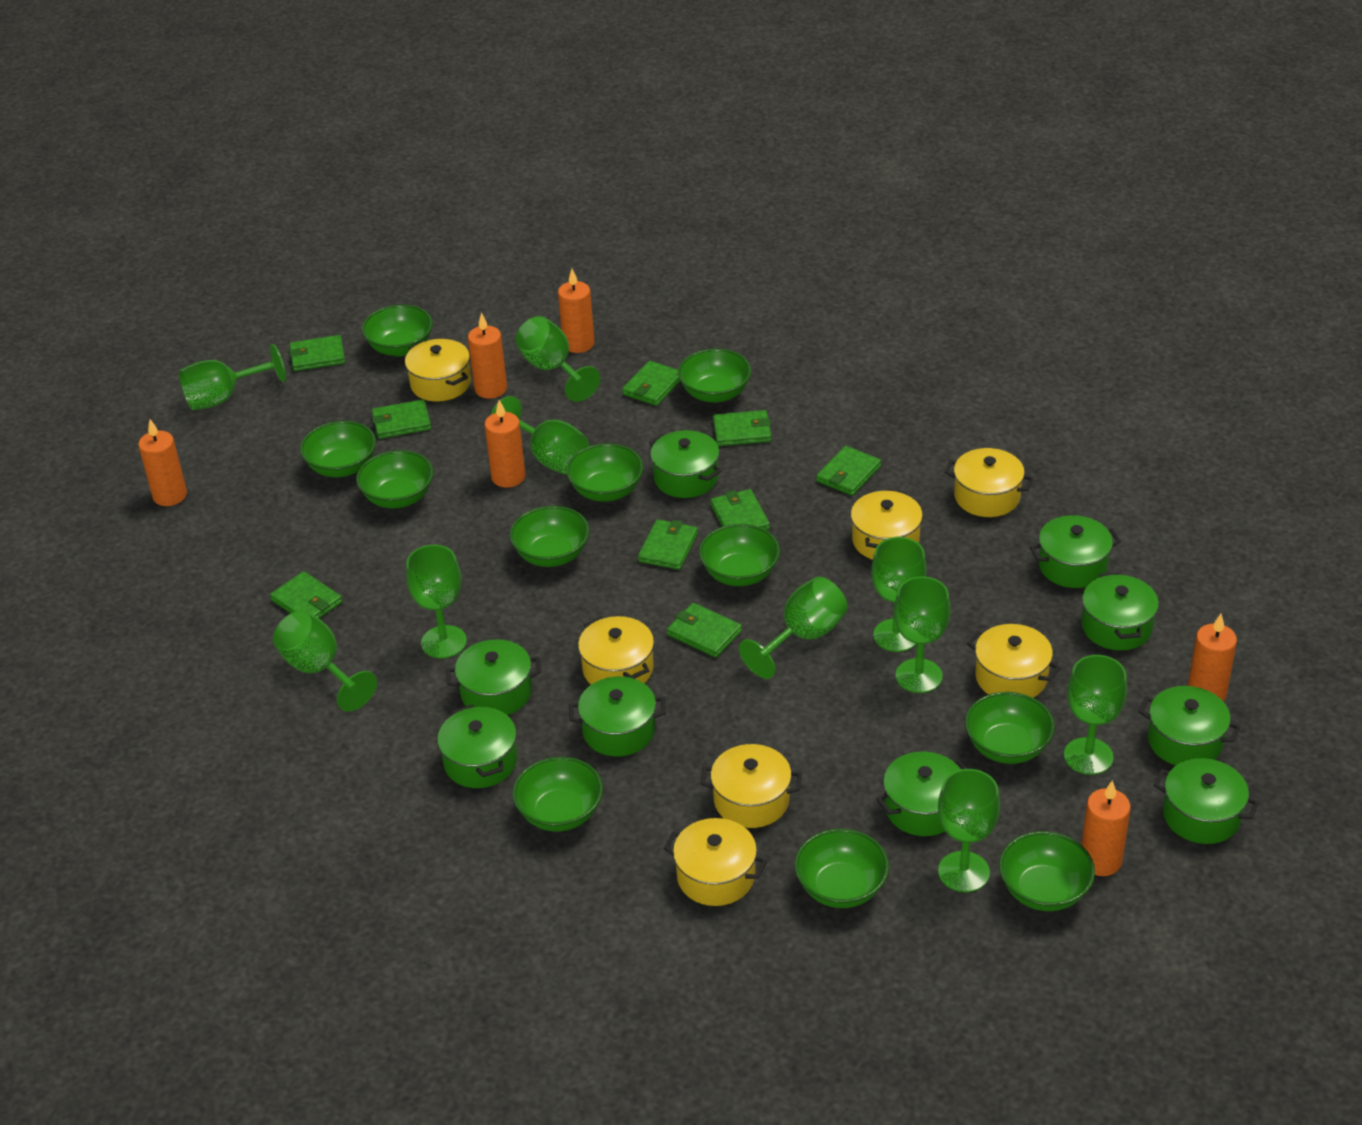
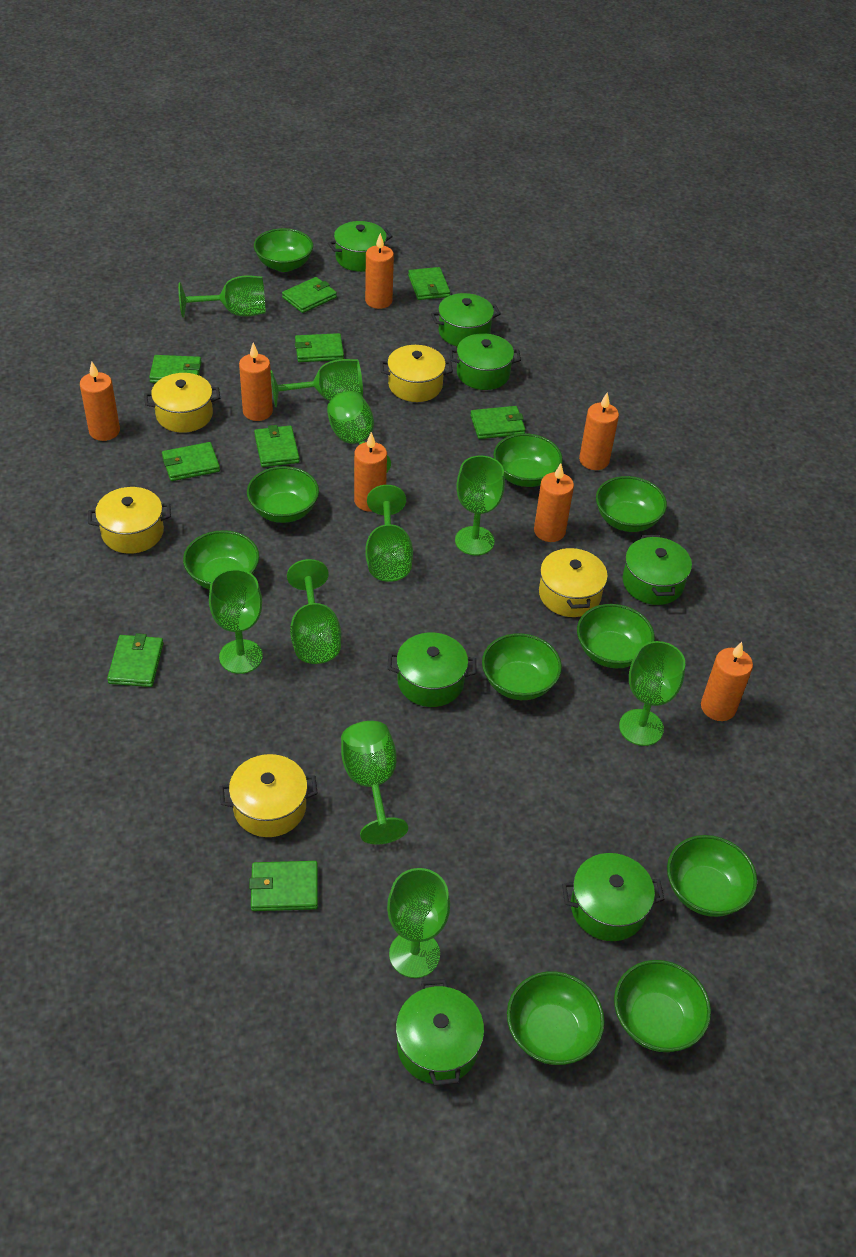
green bowl: [300,421,376,477] [356,450,434,509] [362,305,433,356] [510,506,589,567] [512,757,603,832] [566,443,643,502] [678,349,751,403] [699,524,780,586] [795,829,889,908] [965,692,1055,764] [999,831,1095,911] = 11 -> [183,530,259,590] [247,466,319,523] [254,228,313,272] [482,633,562,700] [493,433,563,487] [507,971,605,1065] [577,604,655,668] [596,476,667,532] [614,960,711,1052] [667,835,757,917] = 10
green pot: [438,705,518,788] [446,639,541,715] [569,676,666,756] [649,430,722,498] [876,751,967,836] [1030,515,1121,588] [1081,572,1159,650] [1138,686,1240,765] [1153,758,1259,844] = 9 -> [328,221,393,272] [388,632,476,707] [396,979,484,1086] [431,293,501,347] [449,333,521,390] [562,853,664,941] [623,535,692,605] = 7
orange candle: [138,419,187,506] [468,313,507,399] [485,400,525,488] [558,269,595,353] [1081,780,1131,876] [1188,614,1237,702] = 6 -> [80,362,120,441] [239,343,273,421] [354,432,387,512] [365,233,394,309] [534,463,574,542] [579,392,619,470] [701,642,753,721] = 7
yellow pot: [405,339,471,402] [578,616,654,685] [664,818,767,906] [700,744,802,828] [851,489,923,560] [944,448,1033,517] [967,624,1061,698] = 7 -> [88,487,171,554] [144,373,220,433] [219,754,318,837] [380,345,453,402] [539,546,608,617] = 5

